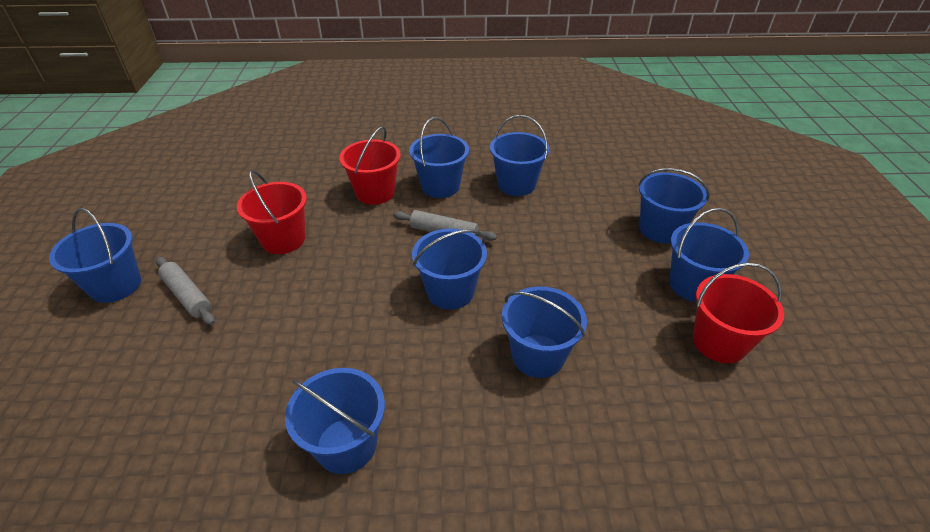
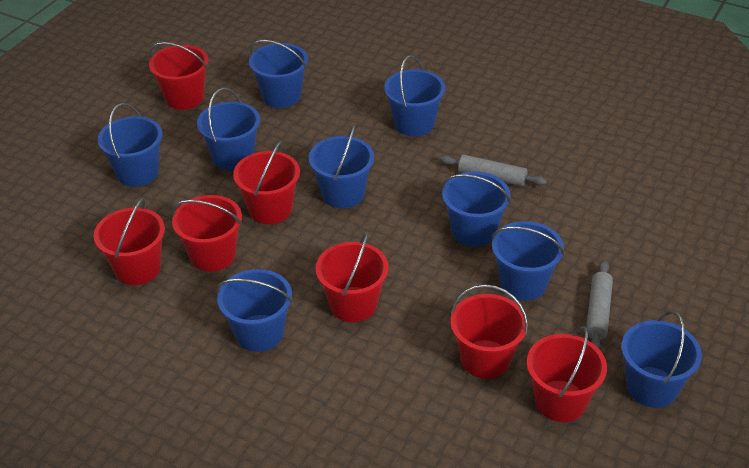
blue bucket: [49,208,141,303] [285,368,385,474] [409,117,469,198] [412,229,487,310] [490,115,549,196] [502,286,587,378] [638,168,710,243] [669,208,749,302] = 8 -> [98,103,162,187] [197,88,260,171] [217,269,293,352] [249,40,308,108] [309,125,374,208] [384,55,445,136] [442,172,511,247] [491,221,565,300] [621,311,702,408] = 9
red bucket: [237,170,307,254] [339,126,401,205] [693,263,784,363] = 3 -> [94,198,165,285] [149,42,209,110] [172,195,242,272] [233,141,300,224] [316,232,389,322] [451,284,528,379] [527,327,607,422] = 7

